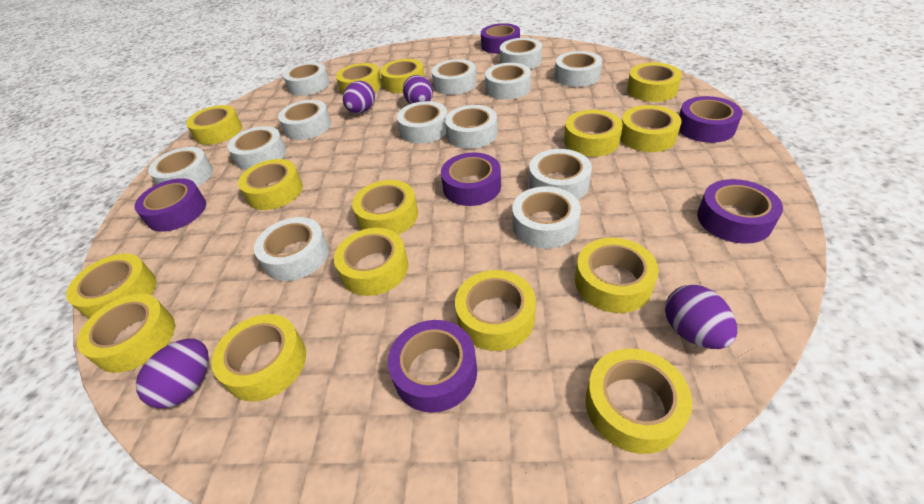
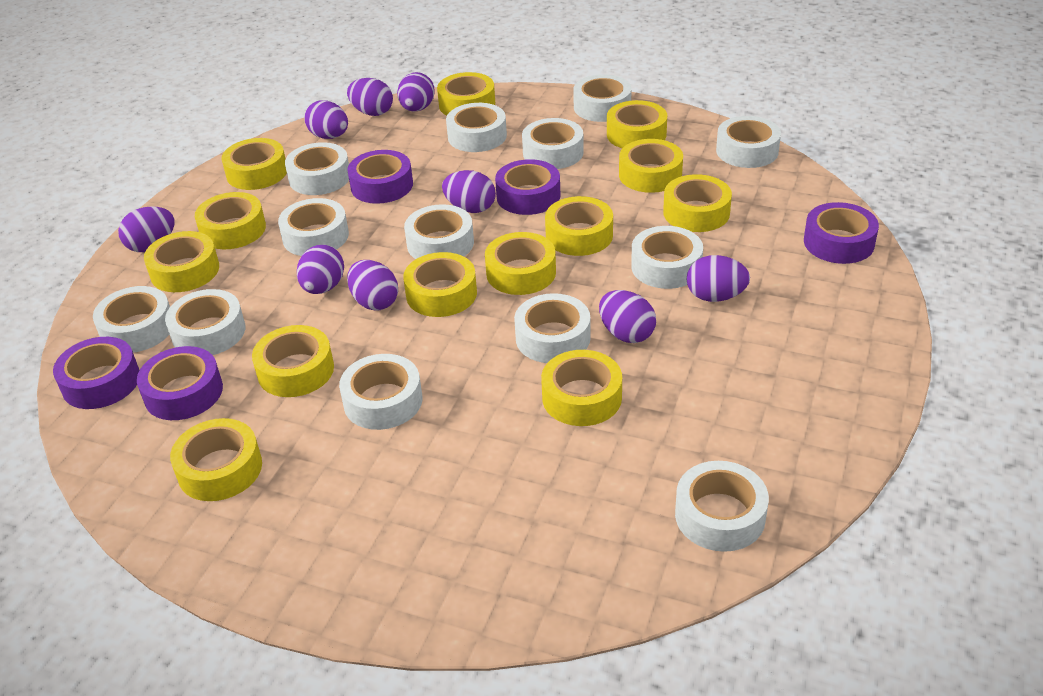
purple egg: [136,339,209,408] [343,81,375,113] [403,75,433,104] [665,285,737,349] = 4 -> [118,206,175,252] [297,245,344,294] [304,100,348,139] [347,78,393,116] [347,260,398,311] [397,72,435,112] [442,170,496,213] [599,290,656,343] [687,255,750,302] = 9
purple tape: [134,178,206,232] [388,320,477,413] [441,152,501,206] [481,23,520,54] [679,96,743,143] [697,179,783,244] = 6 -> [53,337,139,409] [137,346,223,420] [347,150,413,204] [495,159,560,215] [804,202,879,264] = 5
yellow tape: [66,253,156,319] [77,294,175,373] [186,105,242,145] [211,314,306,401] [238,159,303,210] [334,228,409,296] [336,63,382,95] [352,180,418,234] [380,59,425,93] [455,270,536,351] [564,110,623,157] [575,238,659,313] [586,348,692,454] [620,105,682,152] [627,62,682,102] = 15 -> [144,231,219,292] [170,418,262,501] [195,192,266,249] [221,138,287,190] [252,325,334,397] [403,252,477,317] [437,72,495,115] [485,232,556,295] [541,350,622,426] [545,196,613,256] [607,100,667,148] [619,139,683,193] [663,174,732,232] = 13

